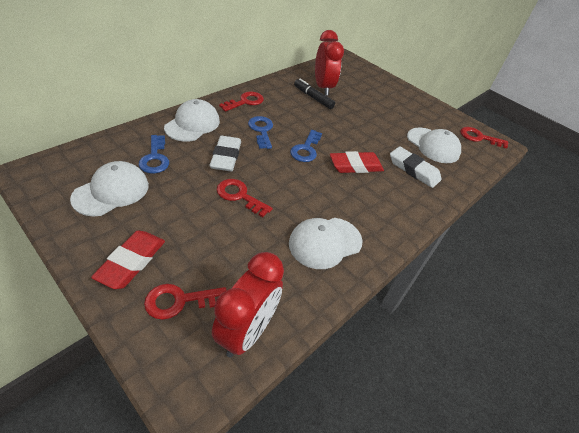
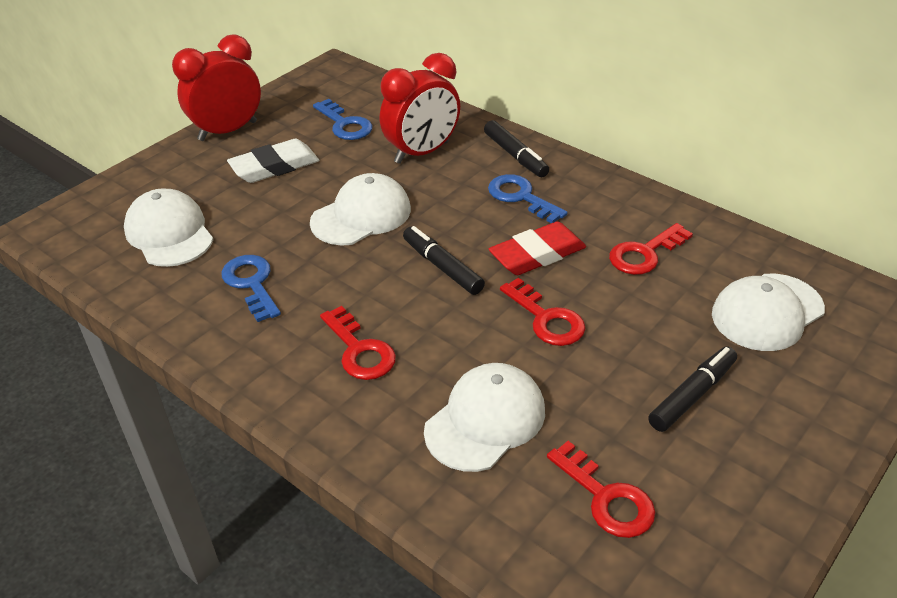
black marker: [294,79,335,109] = 1 -> [403,226,485,295] [484,120,549,177] [648,346,737,432] = 3
red eraser: [91,230,165,289] [330,151,384,173] = 2 -> [489,221,586,275] = 1
white eraser: [209,136,241,171] [390,146,442,188] = 2 -> [227,139,319,183] = 1

